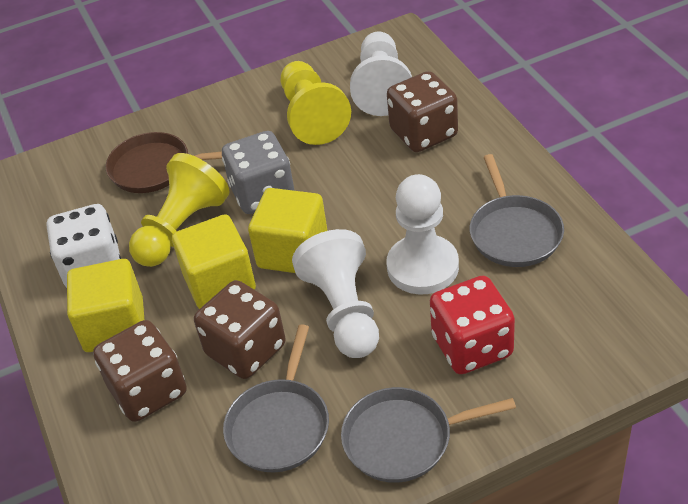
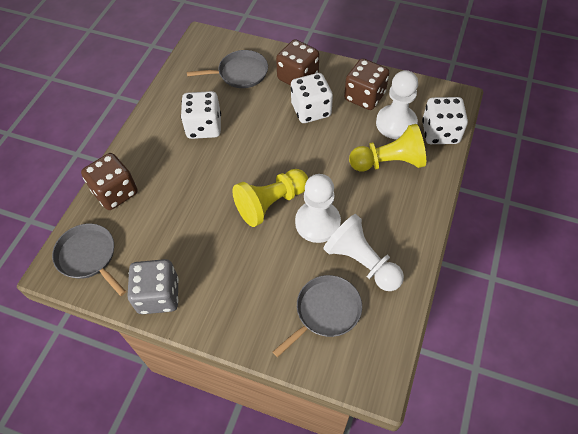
brown pan: [106,132,222,193] = 1 -> none = 0
red dice: [430,276,515,374] = 1 -> none = 0
white dice: [47,204,121,288] = 1 -> [181,91,221,139] [291,73,333,123] [422,97,468,144] = 3
yellow cube: [67,259,144,352] [172,214,256,309] [248,188,328,273] = 3 -> none = 0

